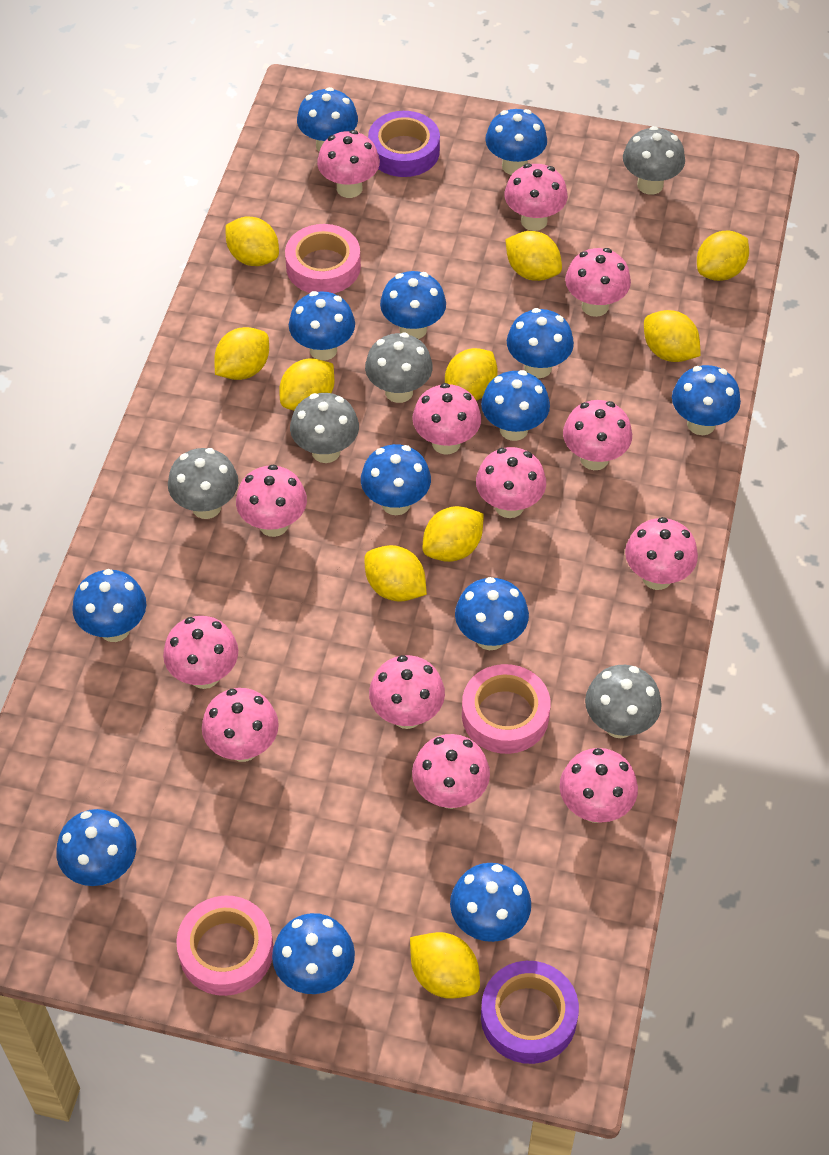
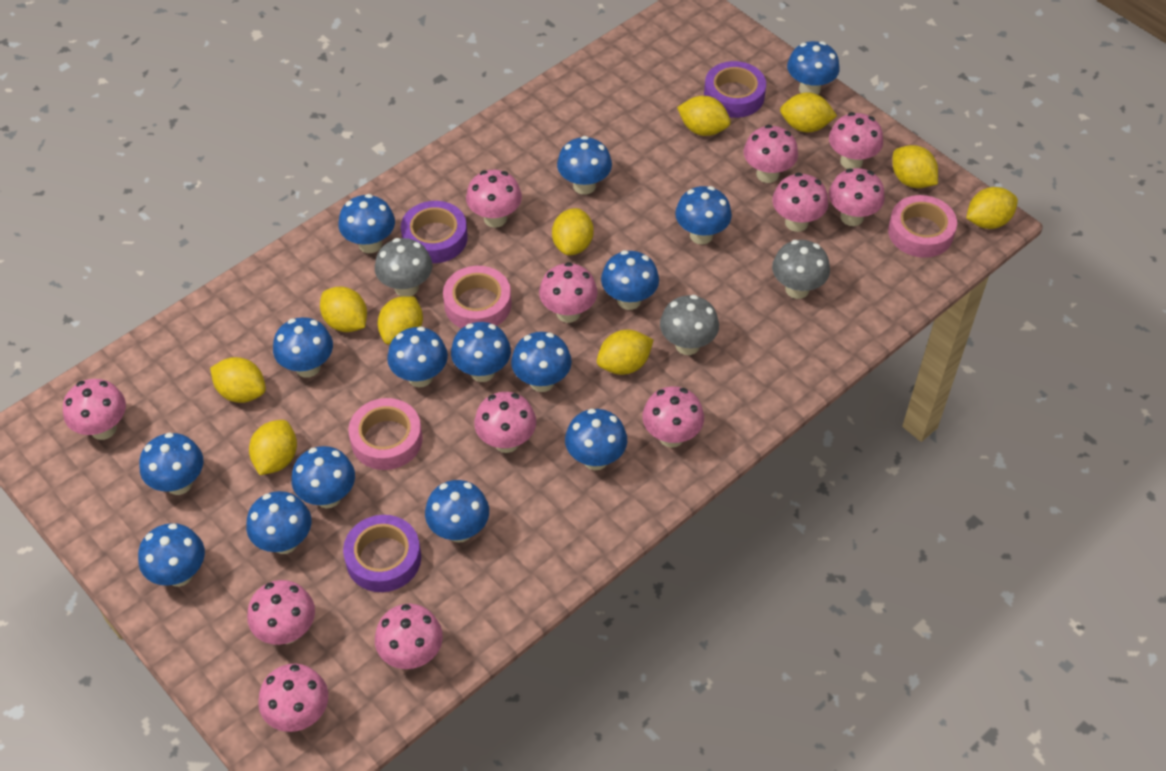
blue mushroom: [56,809,136,886] [72,569,146,642] [272,913,355,994] [289,291,355,361] [297,87,358,152] [361,444,431,515] [380,271,446,339] [450,863,531,942] [455,577,529,650] [481,370,550,441] [485,109,547,175] [507,308,574,378] [672,365,741,435] = 13 -> [138,523,205,587] [139,432,203,495] [246,491,311,554] [273,317,333,378] [291,446,355,508] [338,194,395,253] [387,327,448,387] [425,480,489,543] [451,322,511,382] [511,332,572,392] [557,136,612,195] [565,409,627,470] [601,250,659,310] [675,186,732,245] [787,41,840,95] = 15
grey mushroom: [168,448,238,519] [290,393,359,463] [365,332,433,403] [585,665,662,738] [623,126,685,195] = 5 -> [375,238,432,297] [660,295,719,355] [772,240,830,299] = 3
pink mushroom: [163,616,238,689] [202,688,279,762] [236,464,307,537] [317,130,380,198] [369,655,445,729] [412,383,481,455] [412,734,490,809] [476,447,546,518] [504,163,568,231] [560,748,638,823] [563,400,632,470] [565,248,631,317] [625,517,698,590] = 13 -> [63,379,126,440] [247,580,315,645] [258,664,328,732] [375,604,443,669] [466,170,522,228] [474,392,536,453] [539,262,598,323] [642,386,704,448] [744,125,798,183] [772,173,828,232] [829,112,883,169] [829,168,885,226] = 12
purple tape: [368,111,440,177] [481,961,579,1064] = 2 -> [343,515,421,592] [401,201,468,263] [704,61,766,118] = 3

